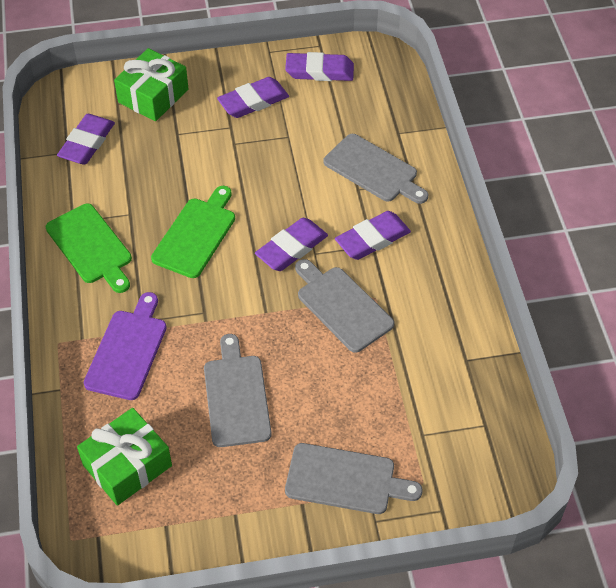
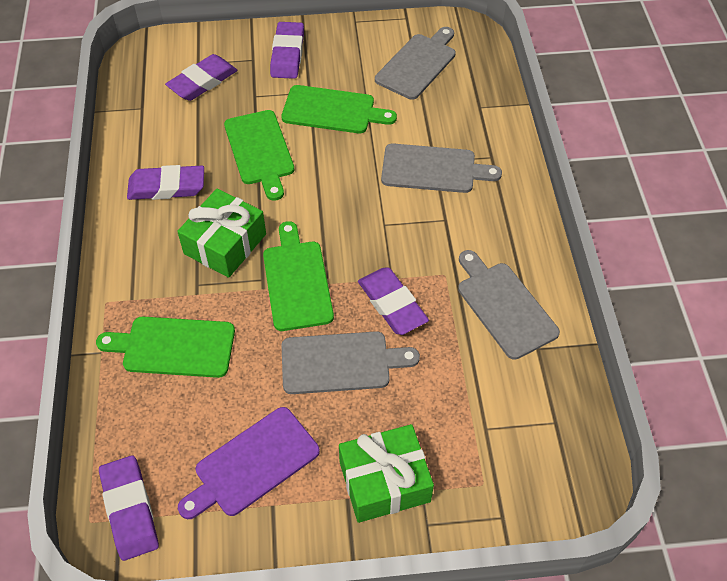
green cutting board: [46,204,132,293] [151,186,235,278] = 2 -> [96,317,235,378] [224,110,294,201] [263,221,334,331] [281,85,397,133] = 4

